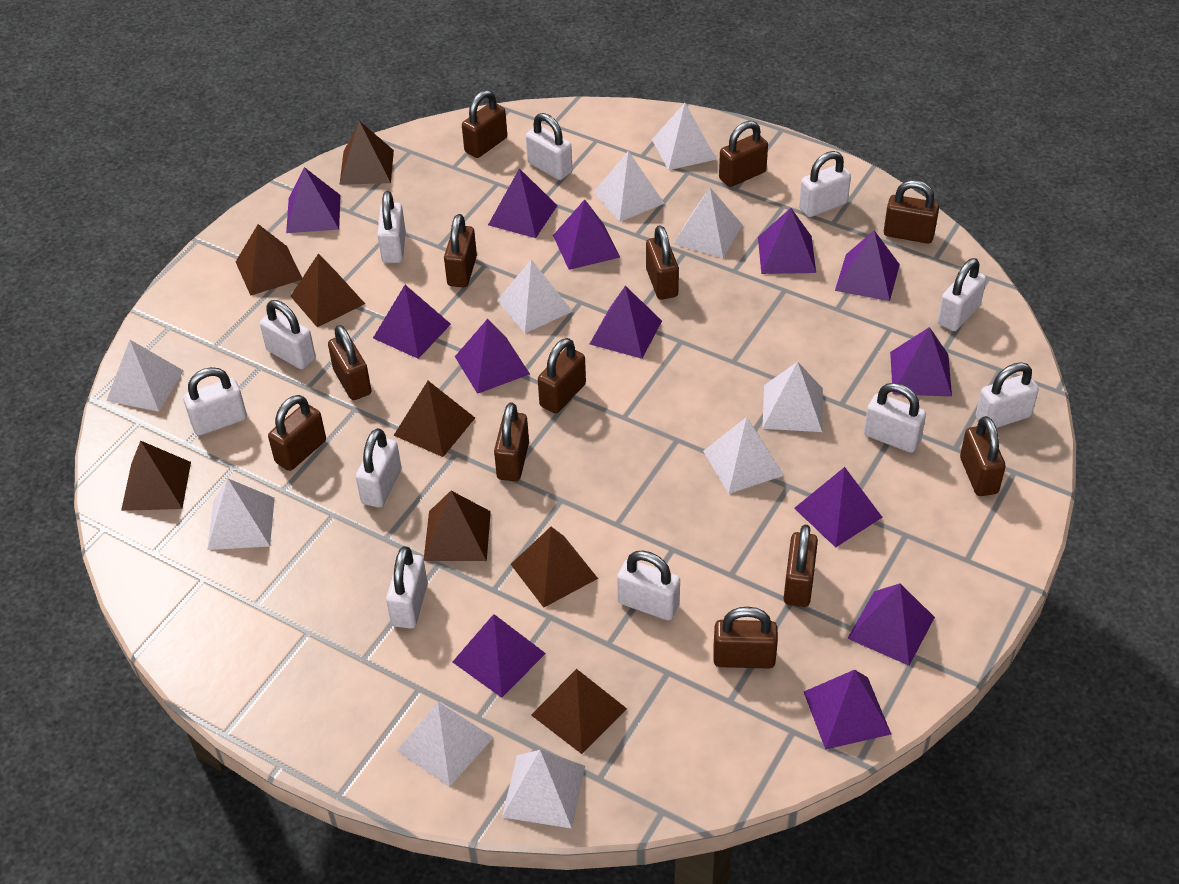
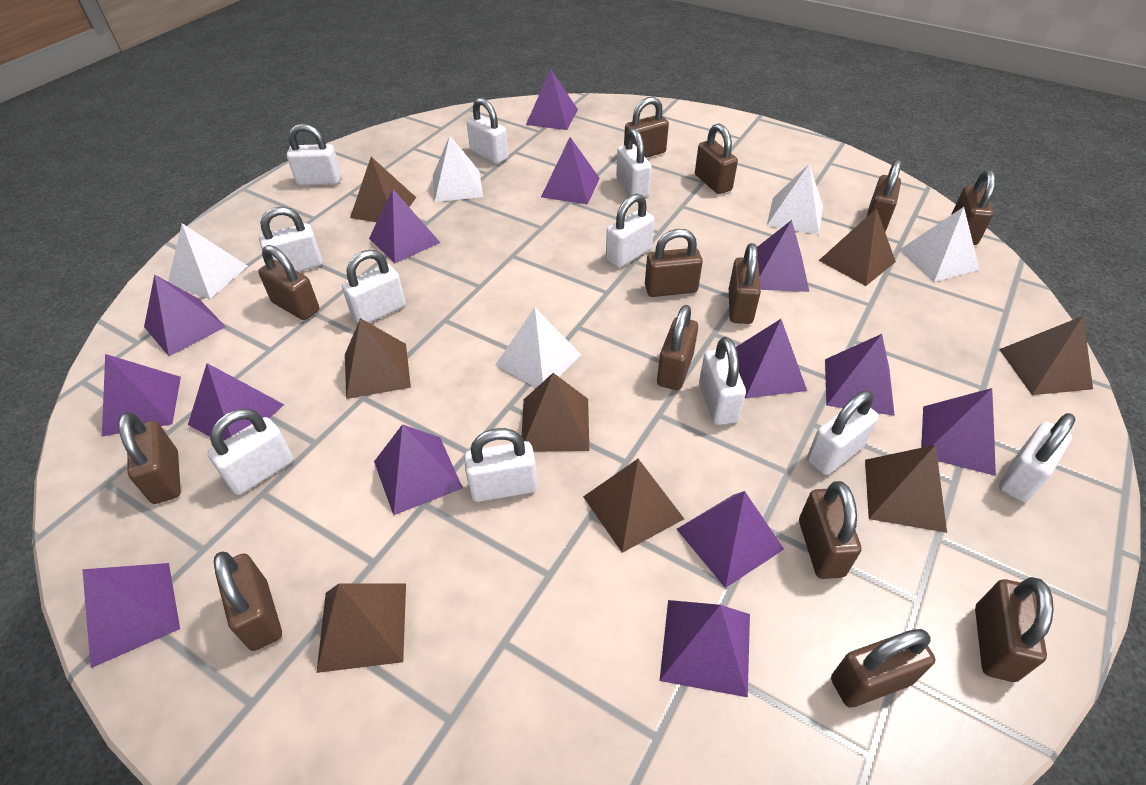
brown padlock: [268,395,326,471] [328,325,371,400] [444,214,477,287] [462,90,507,158] [494,402,529,481] [538,338,586,413] [646,225,679,300] [713,607,778,669] [719,121,768,187] [784,525,818,607] [884,180,939,244] [960,416,1006,496] = 12 -> [118,412,181,504] [214,552,282,651] [258,245,319,320] [624,97,669,158] [645,229,703,297] [657,305,698,390] [695,124,738,194] [729,243,761,324] [799,481,861,579] [831,629,936,708] [867,159,902,231] [951,170,996,245] [975,577,1054,682] = 13
purple pyramid: [286,167,341,233] [373,285,451,359] [453,614,546,698] [455,319,530,394] [488,168,558,238] [553,199,620,270] [590,286,662,359] [758,208,816,274] [794,467,882,547] [804,670,891,750] [835,230,900,301] [847,583,935,666] [890,327,952,397] = 13 -> [82,563,180,668] [102,354,181,436] [144,274,226,356] [188,363,284,441] [369,189,440,263] [374,424,463,515] [526,69,578,130] [541,137,600,205] [660,600,750,697] [677,491,784,588] [736,319,807,399] [757,220,809,292] [825,334,895,416] [921,388,996,476] = 14
white pyramid: [106,340,184,412] [207,479,275,550] [397,702,494,787] [497,259,573,333] [502,750,585,829] [593,151,665,222] [652,103,716,170] [674,188,742,258] [703,417,784,494] [762,362,823,432] = 10 -> [168,223,248,299] [433,136,483,202] [495,308,581,388] [767,164,823,235] [900,207,980,282] = 5

